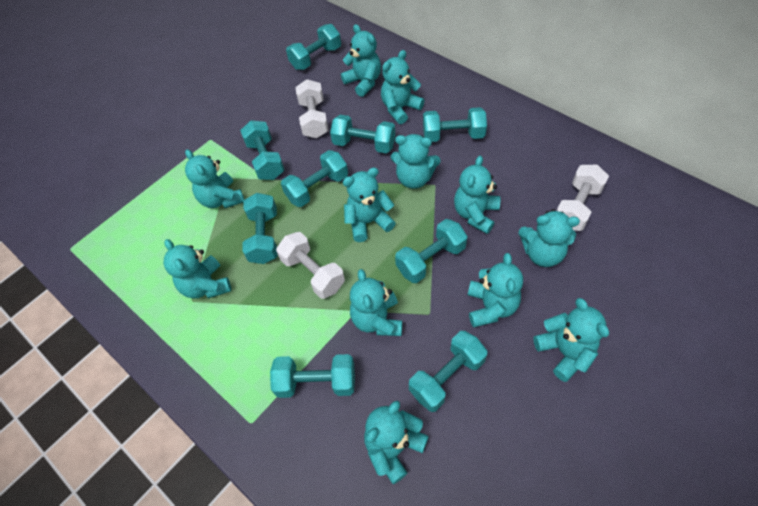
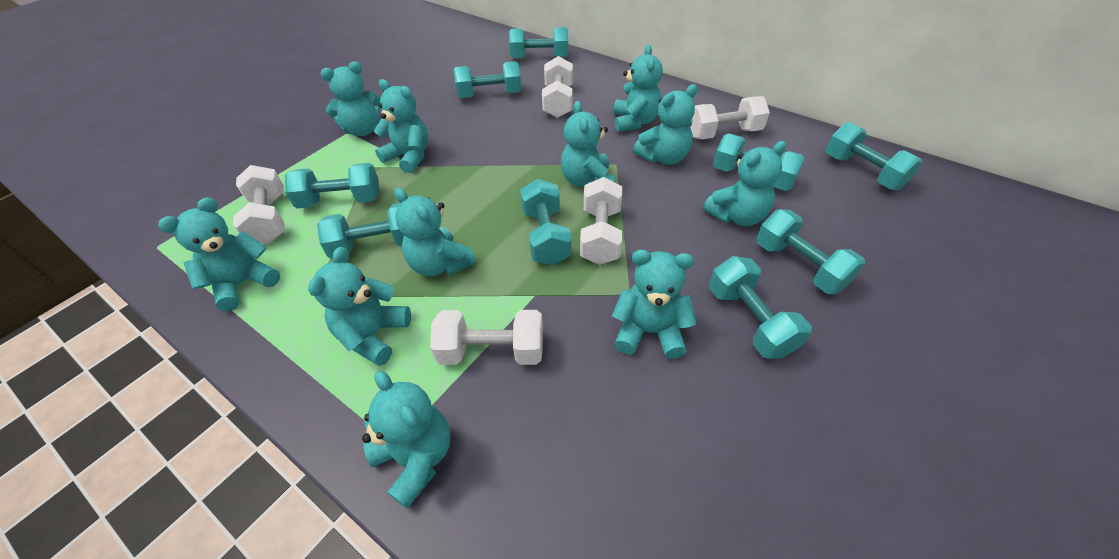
turquoise teddy bear: [163,239,231,299] [185,149,244,208] [341,24,381,97] [343,167,396,242] [350,269,402,336] [364,400,429,484] [381,50,425,124] [391,134,441,189] [454,156,500,234] [468,253,523,328] [519,209,580,267] [533,298,609,382] = 12 -> [158,197,280,311] [308,247,411,366] [320,61,380,136] [362,371,451,509] [374,79,428,173] [394,188,476,276] [561,101,615,187] [612,250,696,359] [614,45,663,132] [633,84,698,165] [703,141,787,226] = 11
white dumbbell: [276,232,345,299] [295,79,329,138] [557,165,609,231] = 3 -> [233,165,285,244] [430,310,543,365] [542,56,573,118] [580,177,622,265] [690,96,770,140] = 5

